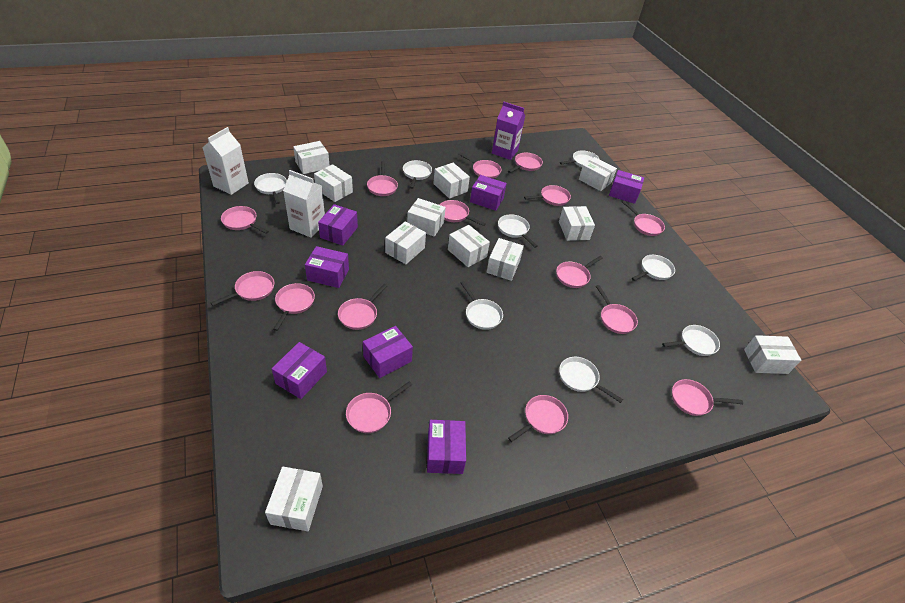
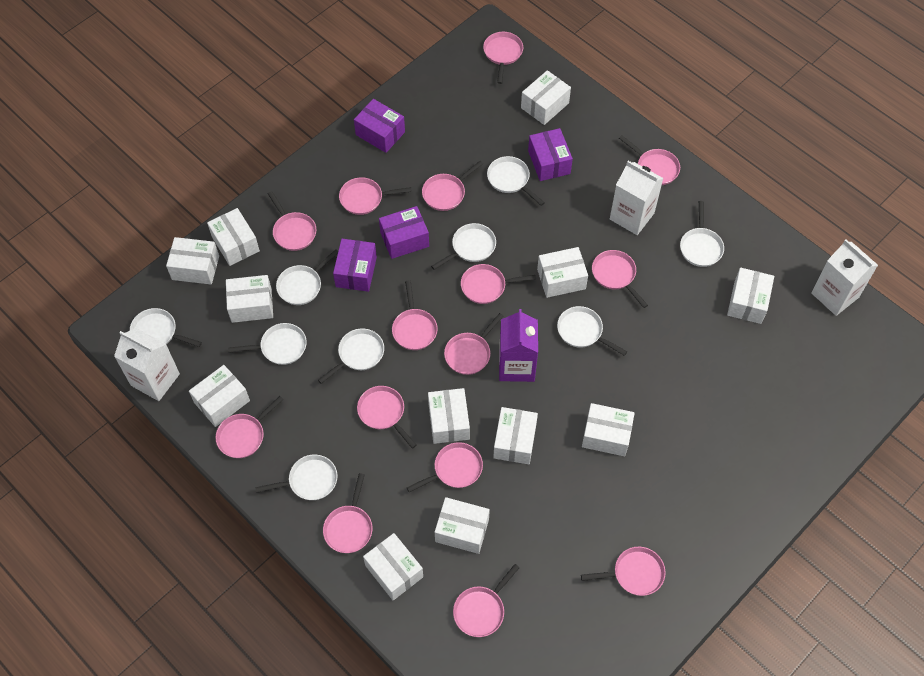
purple box: [272,342,327,399] [305,246,349,288] [318,204,358,246] [363,326,413,378] [427,420,466,474] [470,175,507,211] [609,170,644,204] = 7 -> [333,239,377,292] [354,99,405,153] [379,206,429,259] [528,128,573,181] = 4
white box: [265,467,323,531] [293,141,330,174] [314,164,353,202] [385,222,426,264] [407,198,446,237] [433,163,470,199] [448,225,490,267] [486,238,524,281] [559,206,595,241] [579,157,617,191] [744,335,801,374] = 11 -> [166,237,219,284] [189,365,250,427] [207,208,260,266] [226,275,273,323] [363,533,423,600] [428,388,470,444] [435,497,490,554] [493,407,538,464] [521,70,571,125] [537,247,588,298] [582,403,635,456] [727,268,774,324] = 12
white carton: [202,127,249,195] [283,170,325,238] = 2 -> [114,328,180,401] [610,161,663,235] [811,240,878,316] = 3
white pan: [254,173,287,204] [403,160,432,189] [461,281,503,330] [498,214,538,248] [559,357,623,403] [560,150,599,167] [632,255,675,281] [662,325,720,356] = 8 -> [130,308,202,347] [228,323,307,365] [255,455,337,500] [276,249,338,305] [318,328,384,384] [431,223,496,270] [487,156,545,206] [557,306,627,356] [680,201,724,267] = 9

